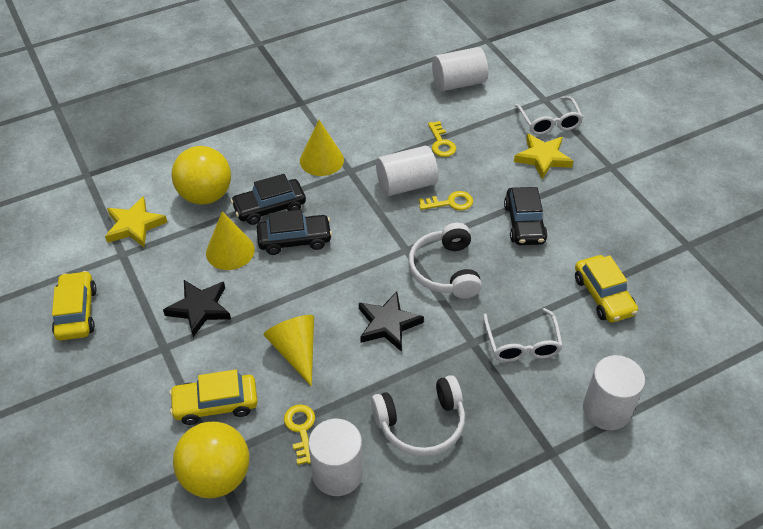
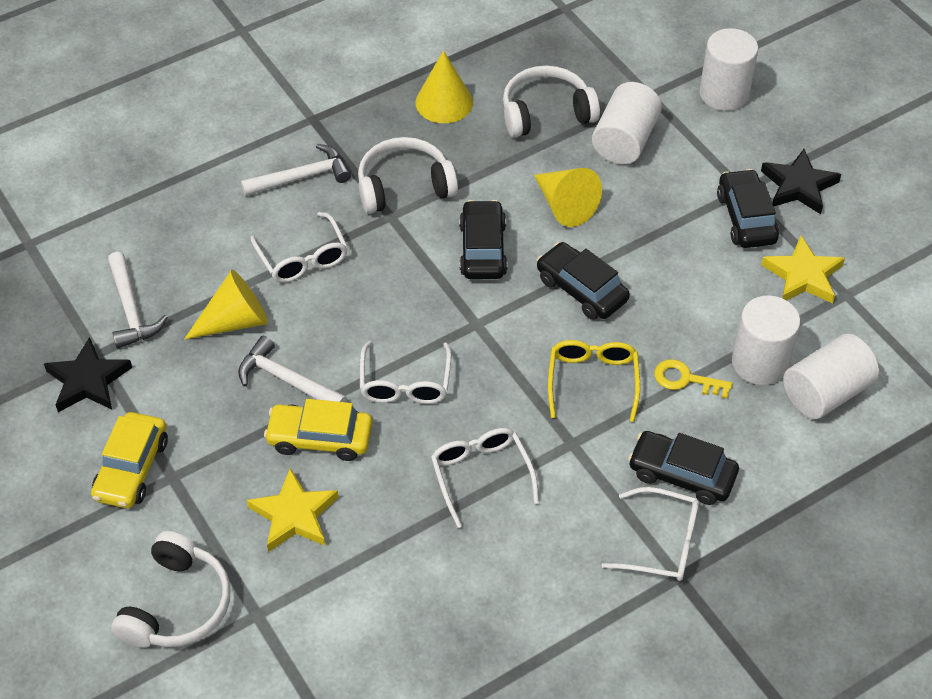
black car: [231,174,306,225] [257,210,332,255] [504,187,548,245] = 3 -> [459,200,508,279] [537,242,630,320] [628,431,739,505] [717,169,779,248] = 4
white glasses: [483,308,563,362] [514,96,583,135] = 2 -> [250,212,348,283] [360,341,452,404] [431,428,539,528] [601,487,699,581] = 4
white hammer: none = 0 -> [108,252,168,348] [238,336,347,402] [241,144,351,196] = 3
white headphones: [371,375,465,456] [408,223,482,298] = 2 -> [111,531,231,648] [358,137,458,214] [503,66,600,137] = 3
yellow ball: [171,146,231,205] [173,422,249,498] = 2 -> none = 0
yellow car: [52,271,97,340] [169,370,258,425] [575,255,638,323] = 3 -> [91,412,168,508] [264,399,372,461] = 2
yellow glasses: none = 0 -> [548,340,640,422] = 1
yellow key: [284,404,315,465] [419,191,473,210] [428,121,456,157] = 3 -> [654,359,733,399] = 1

